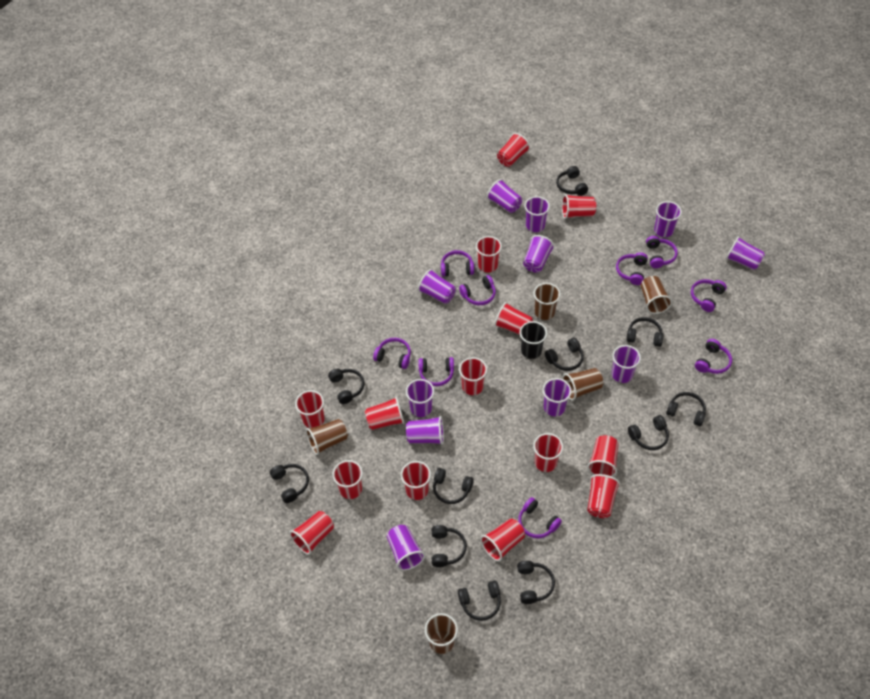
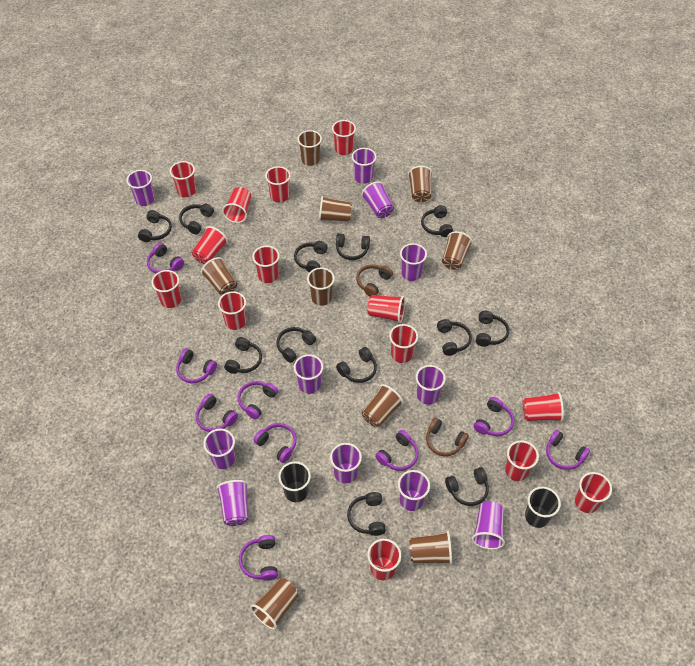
black cup: [519,321,547,359] = 1 -> [278,461,311,502] [525,487,561,528] = 2
black headphones: [270,464,309,503] [328,369,364,404] [431,525,467,567] [433,468,474,504] [458,580,501,621] [517,561,555,604] [545,338,584,371] [556,166,588,196] [627,317,663,347] [628,415,669,450] [666,392,706,426] = 11 -> [138,210,172,242] [179,204,214,234] [224,337,262,374] [276,327,316,363] [294,241,328,272] [336,233,370,260] [336,347,377,383] [347,492,386,536] [421,205,453,237] [437,319,472,356] [445,467,489,506] [476,311,509,347] = 12
brown cup: [306,419,348,455] [425,613,458,654] [533,283,561,320] [562,368,603,401] [641,276,672,314] = 5 -> [201,257,237,296] [250,578,299,630] [297,130,322,166] [307,268,335,306] [319,196,352,222] [362,384,403,427] [408,166,432,202] [409,531,452,564] [442,231,473,270] = 9
brown headphones: none = 0 -> [356,264,393,296] [426,418,469,456] = 2

